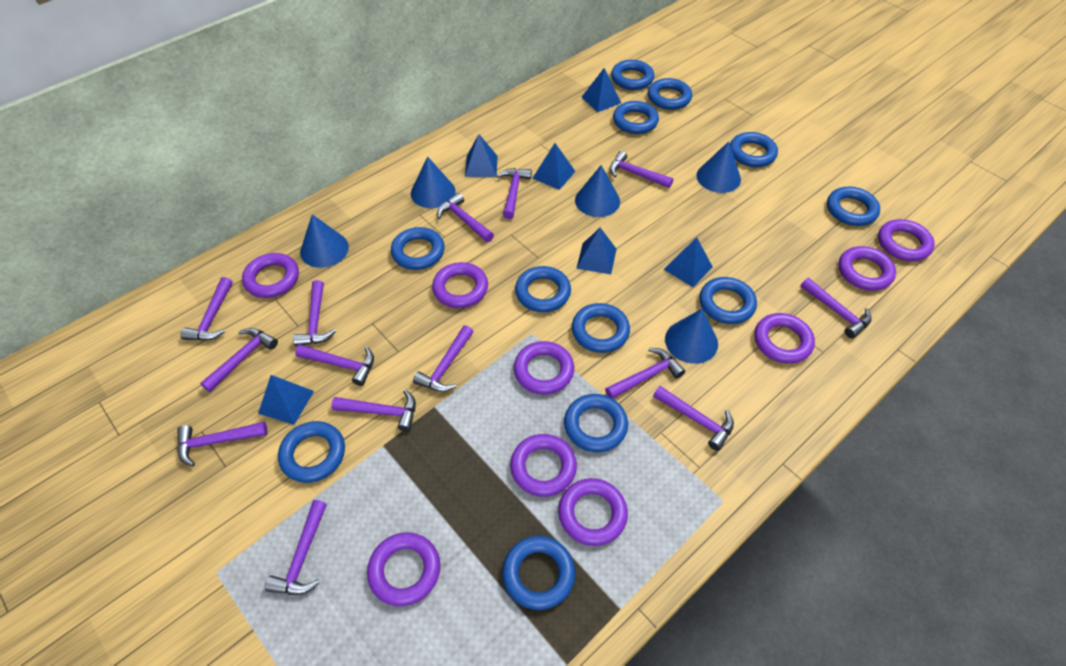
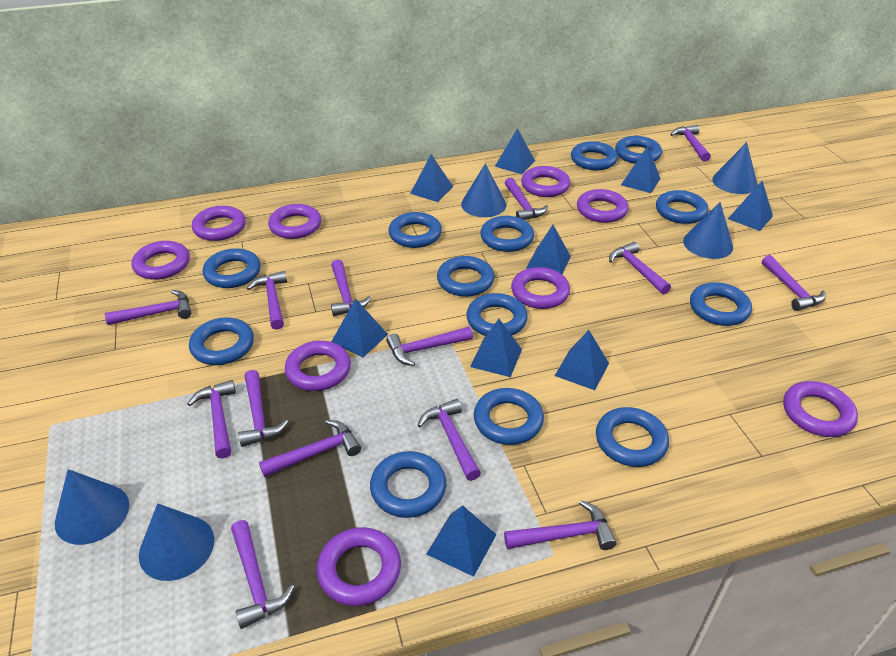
blue pyramid: [258,375,314,425] [465,134,498,177] [533,143,576,190] [576,228,617,274] [582,68,621,113] [664,237,713,287] = 6 -> [331,299,388,358] [410,154,453,202] [427,505,497,577] [470,319,522,377] [495,128,535,174] [526,225,571,274] [555,330,609,390] [621,146,661,193] [728,181,773,231] = 9
blue ring: [278,421,345,483] [391,227,445,270] [502,536,575,610] [515,266,571,312] [564,394,628,452] [572,303,630,353] [611,60,654,90] [613,101,659,134] [648,78,692,110] [699,277,757,324] [730,132,778,167] [827,187,880,226] = 12 -> [189,317,254,365] [203,248,261,288] [370,451,446,518] [388,212,442,248] [437,256,494,297] [466,293,528,336] [473,388,544,445] [480,216,534,252] [571,141,618,170] [596,407,669,467] [615,136,662,164] [656,190,708,224] [690,282,752,326] = 13

